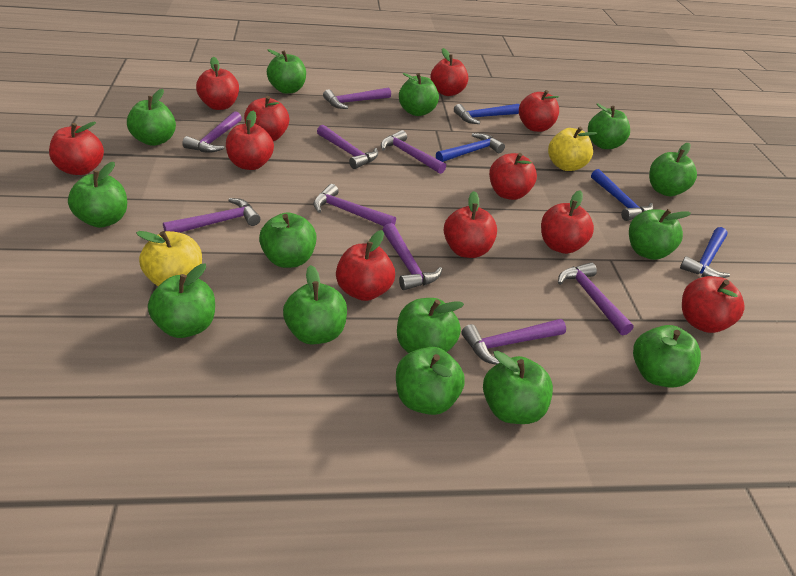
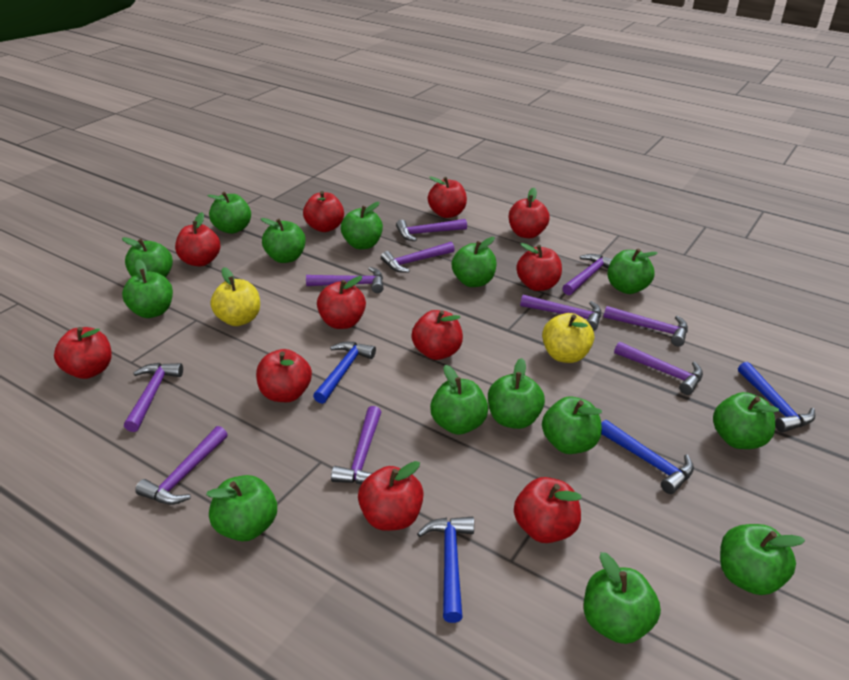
purple hammer: [163,198,260,233] [182,111,242,153] [313,184,396,226] [317,125,378,169] [323,87,391,109] [381,130,446,174] [382,223,442,290] [461,319,566,365] [558,262,634,335] = 9 -> [124,363,183,432] [135,426,228,505] [306,267,383,293] [331,406,381,484] [381,242,455,273] [396,219,467,241] [520,295,601,331] [562,254,612,295] [604,306,688,346] [614,342,703,395] = 10

